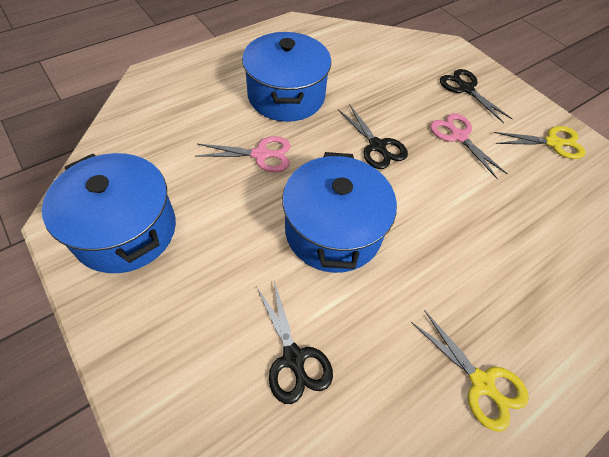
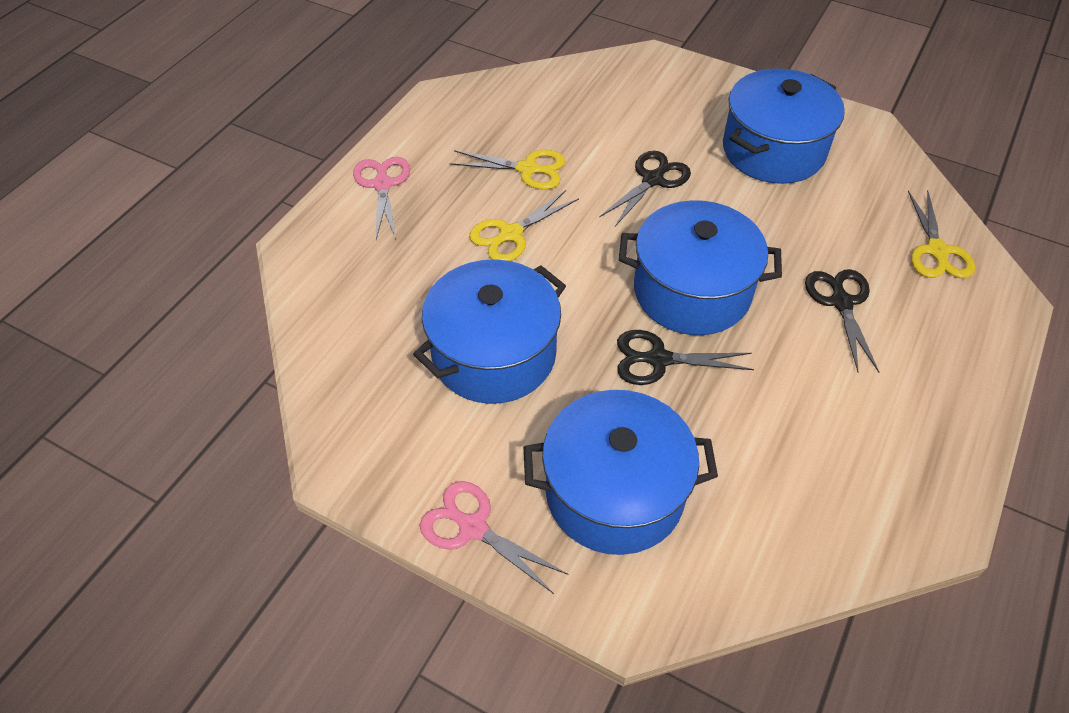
blue pot: [42,153,176,273] [242,32,331,122] [282,152,397,273] = 3 -> [413,259,566,404] [524,390,718,555] [619,200,782,335] [723,69,845,184] = 4
yellow scissors: [411,310,529,432] [493,126,586,159] = 2 -> [450,150,565,190] [469,190,579,261] [908,190,975,278] = 3

